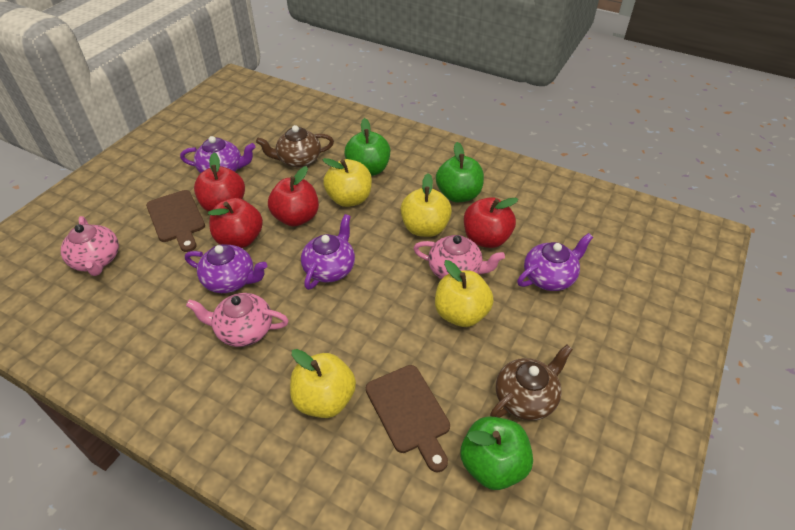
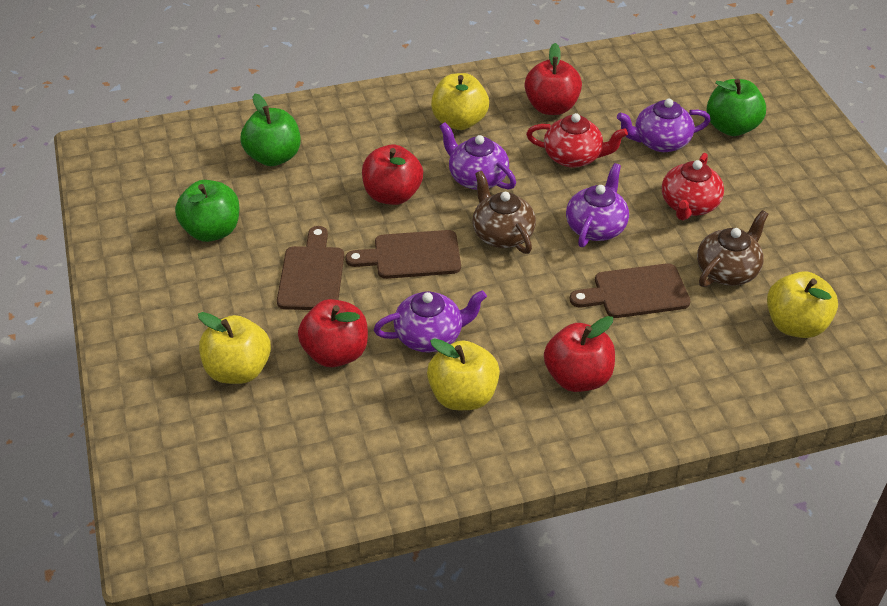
brown cutting board: [146,190,205,252] [366,365,450,472] = 2 -> [277,226,344,310] [345,230,461,279] [570,263,690,318] = 3
pink teapot: [61,216,119,276] [186,293,289,347] [413,235,505,279] = 3 -> none = 0
red teapot: none = 0 -> [526,113,628,168] [662,153,724,221] = 2

